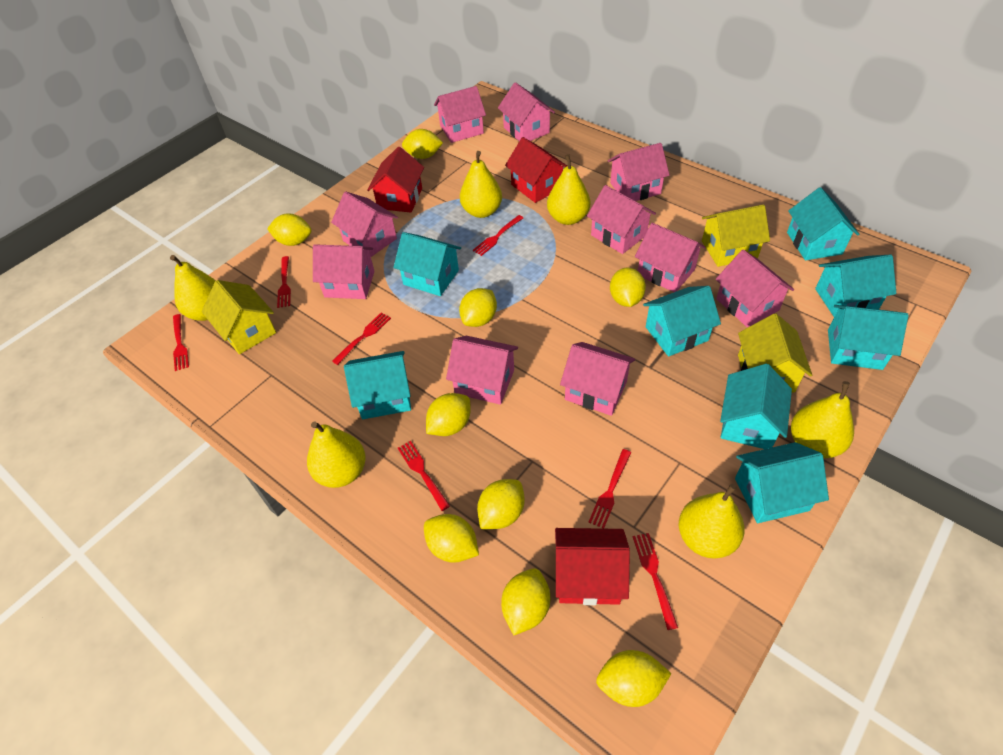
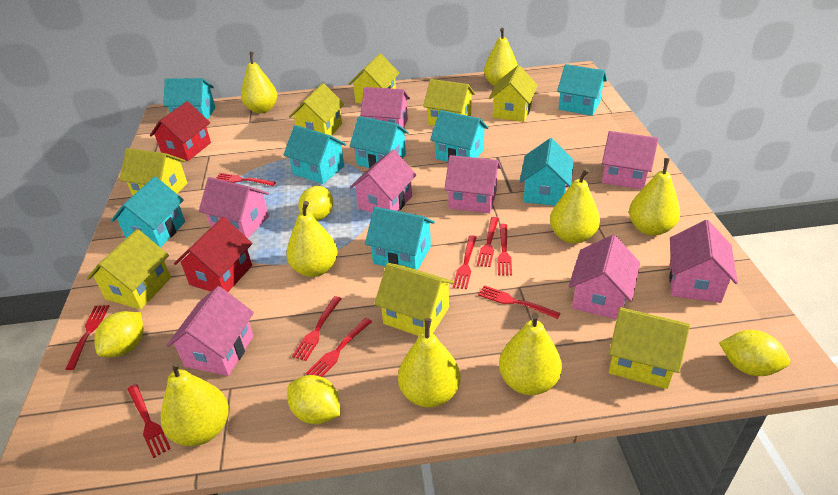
pink house: [313,244,375,299] [331,191,398,257] [434,86,486,143] [446,336,518,405] [498,82,555,141] [560,342,635,416] [587,185,656,254] [608,143,669,201] [635,223,706,292] [716,249,794,327] = 10 -> [166,286,254,376] [199,177,269,238] [350,149,417,213] [360,87,410,128] [444,155,501,214] [569,235,640,320] [602,131,659,190] [669,220,738,303] = 8
red fork: [173,314,189,371] [277,256,291,308] [332,313,391,365] [398,441,450,511] [473,215,523,256] [588,449,631,529] [632,533,678,630] = 7 -> [65,305,109,370] [127,384,171,458] [216,173,276,186] [292,296,342,361] [305,318,372,377] [453,235,477,289] [477,217,499,267] [478,285,560,319] [497,224,512,276] = 9
red house: [367,147,424,213] [505,137,567,203] [555,528,630,605] = 3 -> [149,101,211,161] [174,217,253,292] = 2
yellow house: [202,280,276,354] [702,204,770,267] [738,314,812,392] = 3 -> [87,229,171,309] [119,148,187,196] [289,83,344,136] [349,54,399,104] [374,263,454,336] [423,79,475,126] [489,65,538,122] [609,307,690,389] = 8
yellow lemon: [267,213,312,246] [402,129,443,159] [424,514,479,563] [426,393,471,436] [459,288,497,327] [477,479,525,529] [501,568,550,635] [596,650,671,707] [610,267,646,307] = 9 -> [94,311,144,357] [287,375,340,424] [298,186,333,221] [719,330,790,376] = 4
yellow pear: [170,255,216,321] [307,422,366,488] [460,151,502,218] [547,154,590,225] [679,484,744,559] [791,381,854,458] = 6 -> [161,361,229,446] [241,52,277,113] [286,201,338,277] [398,318,461,408] [484,28,518,86] [499,313,562,395] [550,168,600,244] [629,158,680,236] = 8

